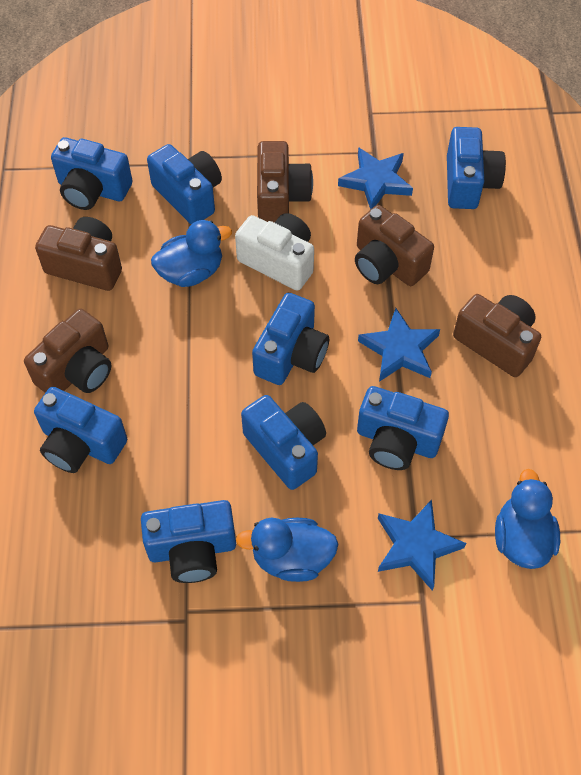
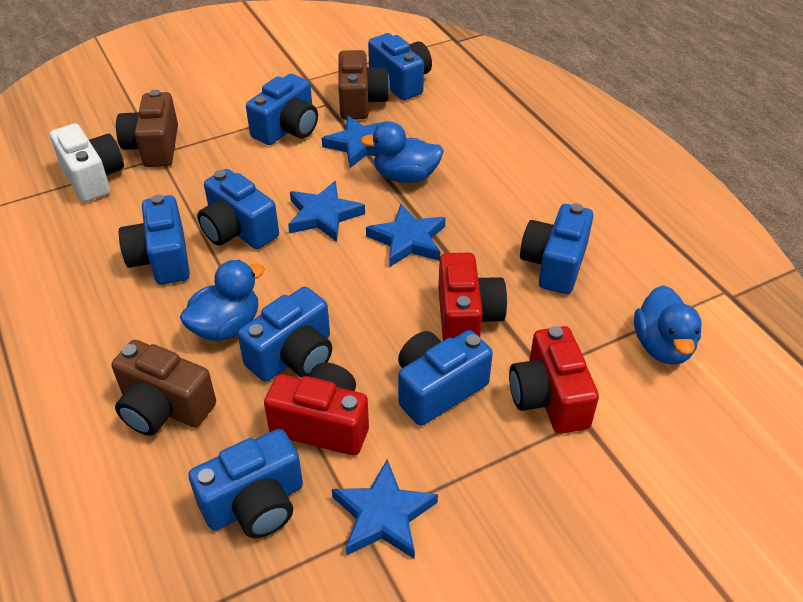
blue star: [338,147,413,210] [358,308,440,382] [378,499,466,591] = 3 -> [288,181,365,242] [322,116,389,168] [332,459,438,559] [366,204,446,267] = 4
brown camera: [24,308,111,393] [35,217,122,291] [257,141,313,223] [355,205,434,286] [453,294,541,377] = 5 -> [111,340,216,436] [116,90,178,167] [338,50,390,120] = 3
red camera: none = 0 -> [264,363,369,455] [438,253,507,341] [509,326,599,434] = 3

